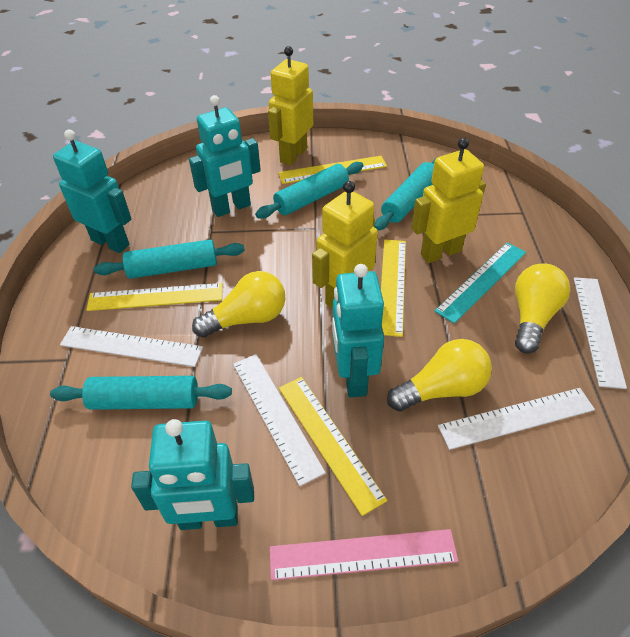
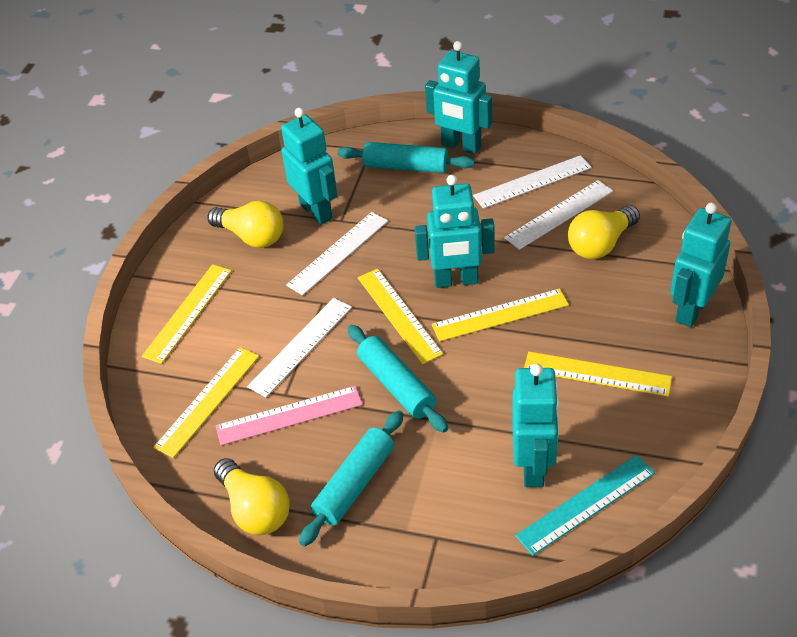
turquoise robot: [53,129,131,253] [131,419,254,530] [189,95,261,217] [332,264,384,398] = 4 -> [281,108,337,225] [414,175,495,288] [425,41,492,154] [512,363,559,487] [670,203,731,327] = 5
turquoise rolling pin: [50,376,232,410] [94,239,245,279] [255,162,364,219] [375,158,436,231] = 4 -> [299,411,403,546] [337,142,475,173] [348,325,448,433] = 3
yellow robot: [268,46,313,165] [312,181,378,309] [411,138,486,263] = 3 -> none = 0
yellow ruler: [86,283,222,311] [278,156,387,184] [279,377,387,516] [381,240,406,337] = 4 -> [142,264,232,364] [153,347,259,458] [358,269,443,364] [432,289,569,342] [524,352,672,397] = 5

